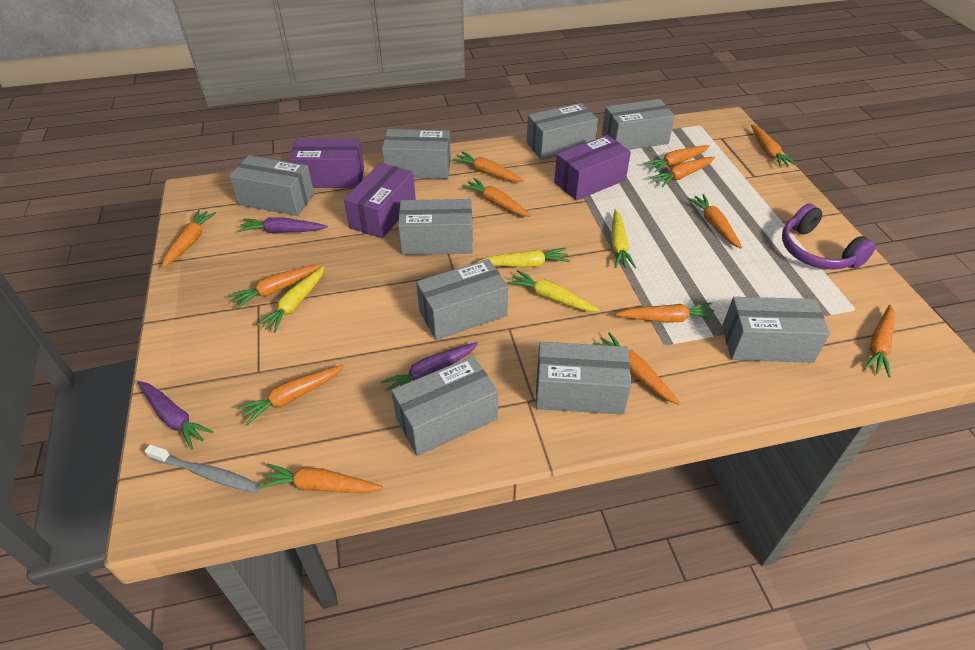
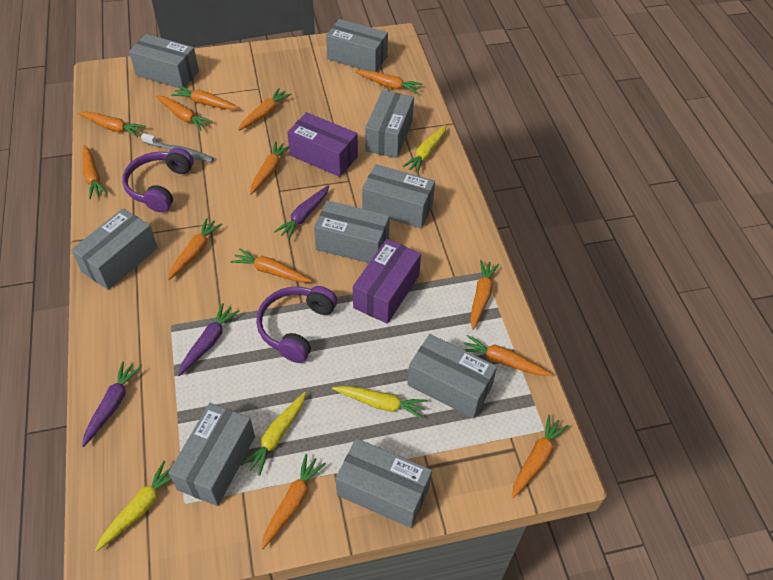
purple box: [289,139,364,188] [344,163,416,238] [554,135,631,201] = 3 -> [287,112,358,177] [353,239,421,324] = 2
purple headphones: [782,204,876,270] = 1 -> [122,148,194,212] [256,286,337,363] = 2

